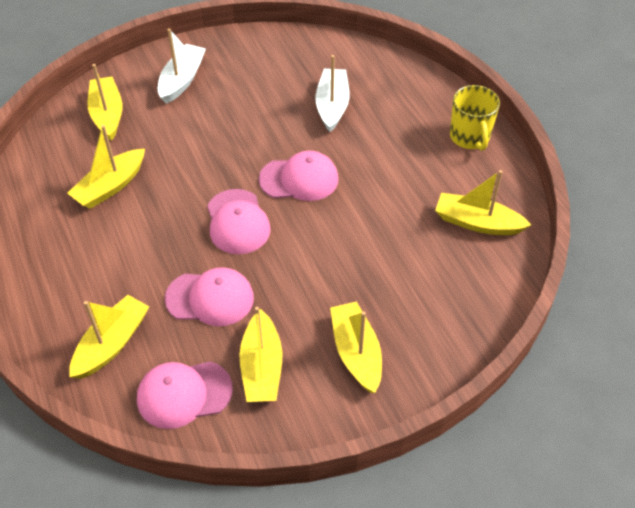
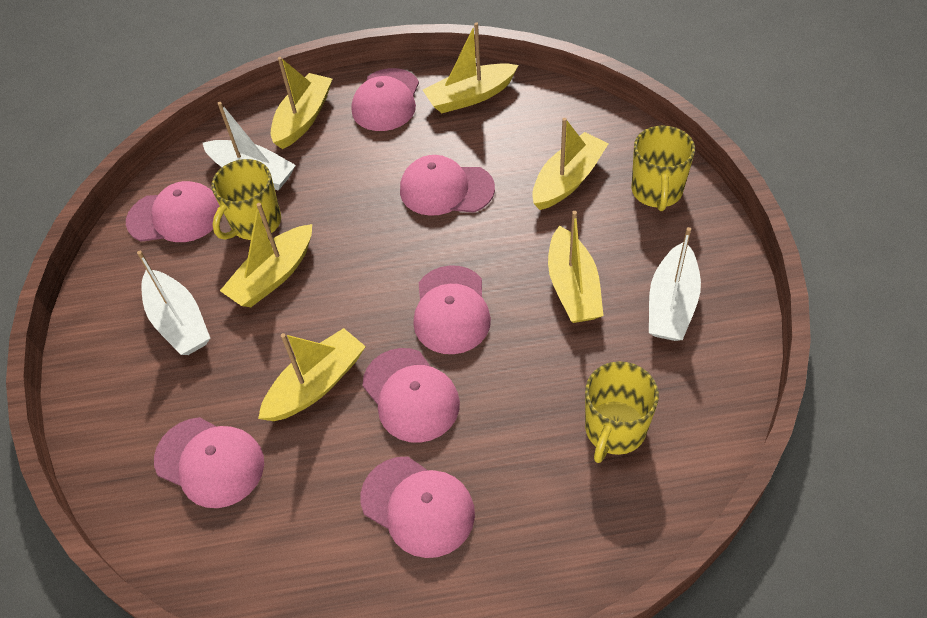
pink cap: [137,362,233,429] [165,267,254,326] [207,189,271,254] [259,151,338,201] = 4 -> [126,181,220,242] [154,417,264,508] [352,68,419,131] [361,457,475,558] [363,348,460,443] [400,155,495,216] [413,265,491,354] = 7
white boat: [158,29,206,104] [315,55,349,132] = 2 -> [137,251,210,355] [203,102,296,191] [649,227,701,341] = 3
yellow mug: [450,85,500,151] = 1 -> [212,159,281,240] [585,361,659,463] [631,125,695,211] = 3

